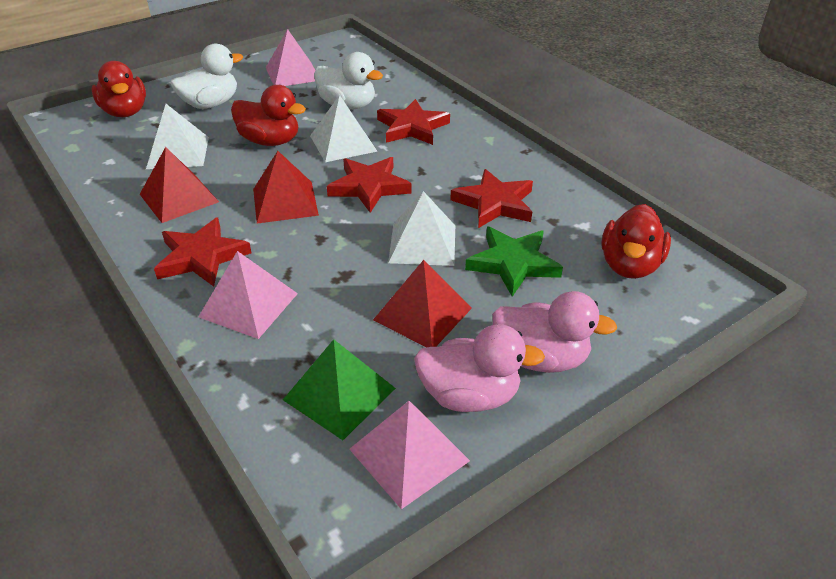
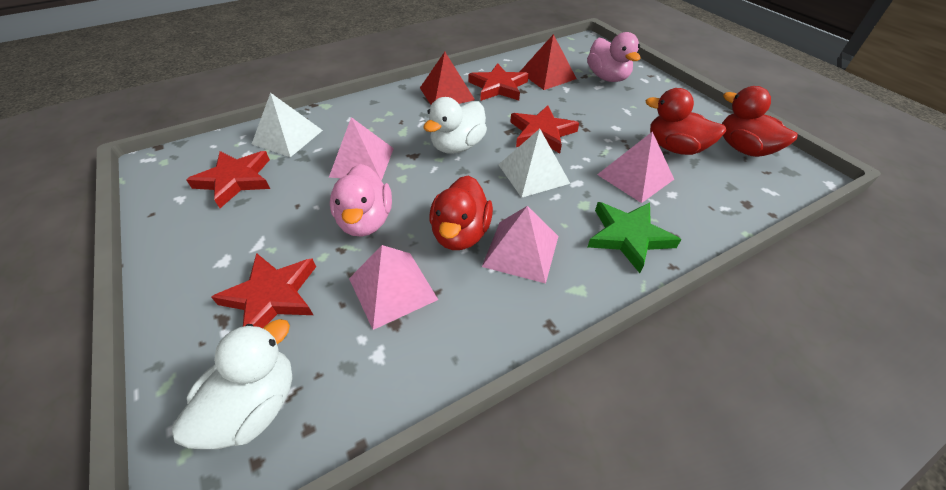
green pyramid: [283,339,396,440] = 1 -> none = 0
pink pyramid: [198,251,298,339] [266,29,316,86] [349,401,470,509] = 3 -> [329,117,394,181] [349,245,438,330] [482,206,558,284] [597,131,674,203] = 4
red pyramid: [140,147,219,223] [253,151,319,224] [373,260,472,348] = 3 -> [420,52,475,105] [520,34,577,90] = 2
white pyramid: [146,104,209,169] [310,95,378,162] [388,191,455,266] = 3 -> [252,93,323,157] [498,129,571,198] = 2

